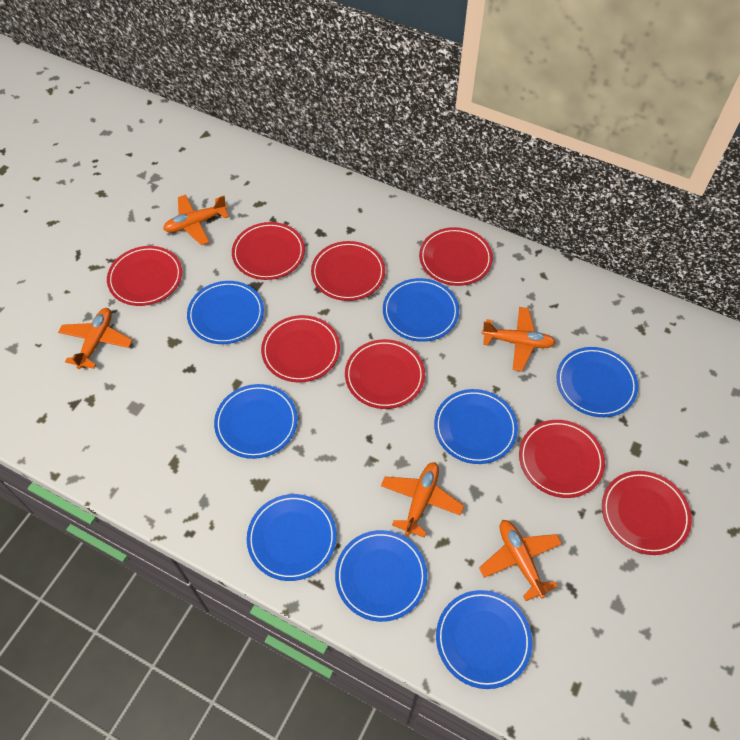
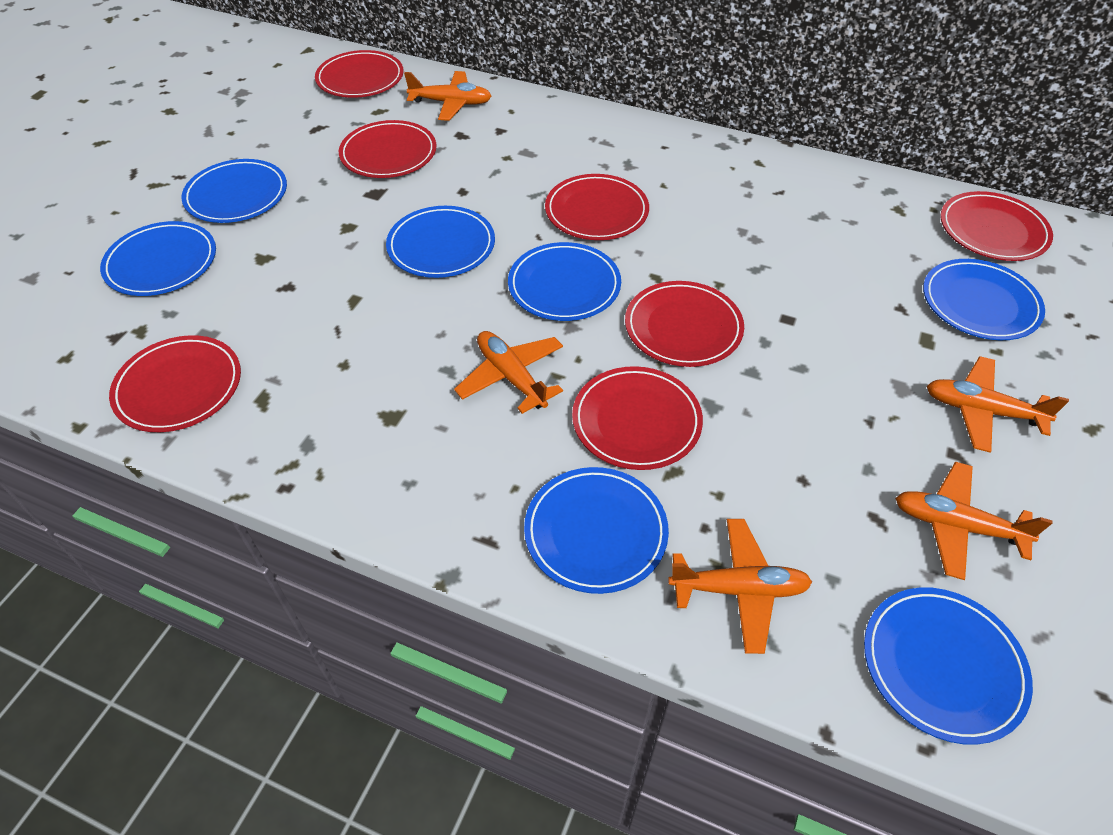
blue plate: [187,281,264,344] [214,384,298,459] [247,494,337,581] [335,530,427,622] [383,278,459,342] [434,389,518,464] [436,590,532,689] [556,347,638,417] = 8 -> [100,221,216,296] [181,159,287,223] [386,206,495,278] [508,242,621,321] [524,467,669,594] [864,587,1033,745] [923,259,1045,340] = 7
red plate: [107,246,182,306] [232,222,305,280] [261,315,340,382] [311,241,385,301] [345,339,425,409] [419,227,493,286] [519,420,605,498] [602,471,692,555] = 8 -> [109,335,241,432] [315,50,404,98] [339,120,436,178] [545,174,649,240] [572,366,703,470] [625,281,744,367] [940,191,1053,261] = 7

